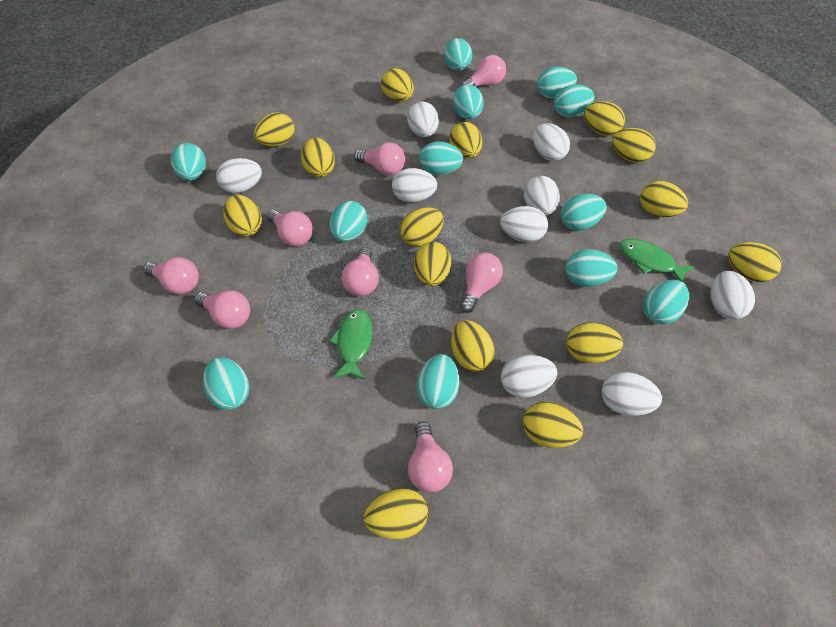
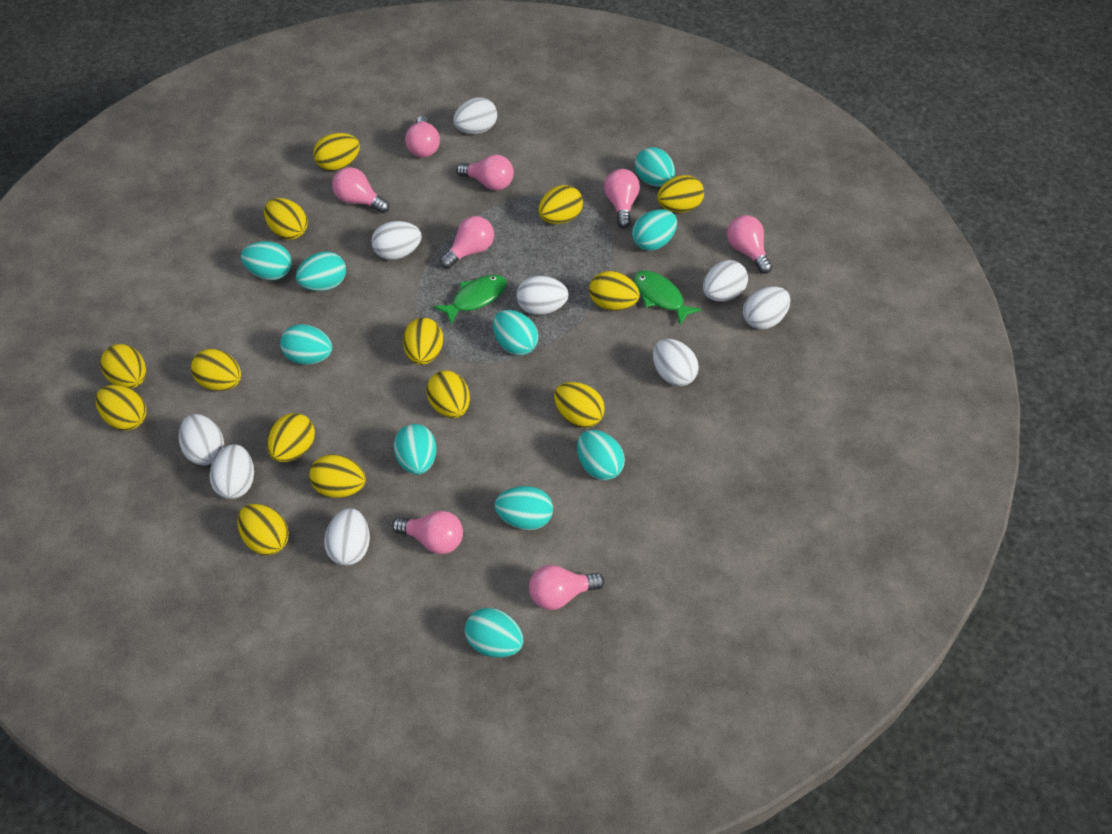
turquoise egg: [171,143,206,181] [203,357,250,410] [330,201,367,242] [417,354,459,409] [420,142,463,175] [444,38,472,71] [453,85,484,119] [537,67,577,98] [554,84,594,117] [561,194,606,231] [565,249,617,287] [643,280,689,324] = 12 -> [241,241,292,280] [280,324,332,365] [296,251,346,291] [394,424,437,475] [465,608,523,657] [493,310,538,356] [494,486,553,530] [577,430,625,480] [632,209,677,251] [635,147,675,187] = 10
yellow egg: [223,195,262,236] [254,112,295,146] [301,138,335,177] [364,488,428,539] [381,68,414,102] [400,208,444,247] [414,242,451,286] [449,122,482,159] [451,320,495,372] [523,402,583,448] [567,323,623,363] [584,101,625,136] [612,128,656,163] [640,181,688,217] [728,242,782,282] = 15 -> [96,385,146,431] [100,344,146,389] [191,349,241,391] [237,504,289,555] [264,198,308,240] [267,413,315,462] [309,454,366,498] [313,133,360,171] [403,318,443,365] [426,370,470,418] [538,185,583,224] [554,382,605,428] [589,271,640,311] [657,175,704,212] = 14

